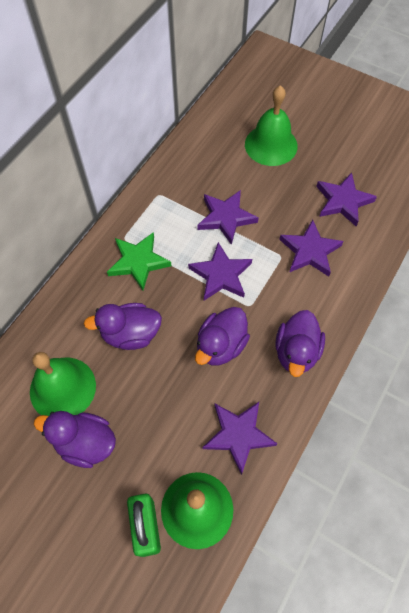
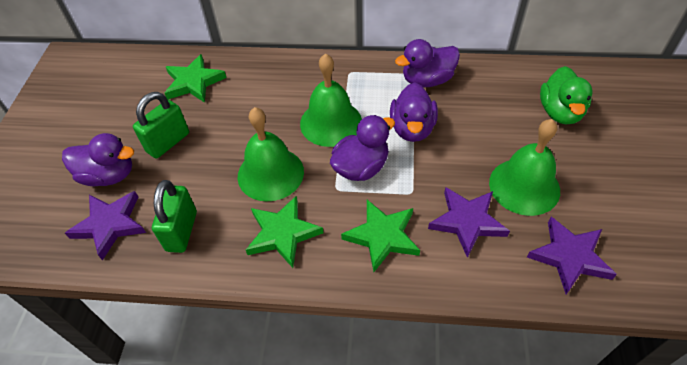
green duck: none = 0 -> [540,66,592,124] = 1
green padlock: [127,494,161,557] = 1 -> [133,92,189,159] [152,180,197,253] = 2
green star: [107,232,171,291] = 1 -> [164,54,226,103] [246,195,323,268] [341,200,420,272] = 3
purple star: [188,242,252,301] [197,190,259,245] [203,402,277,475] [279,220,344,276] [316,173,377,226] = 5 -> [65,191,146,260] [428,187,510,258] [527,217,617,294] = 3

